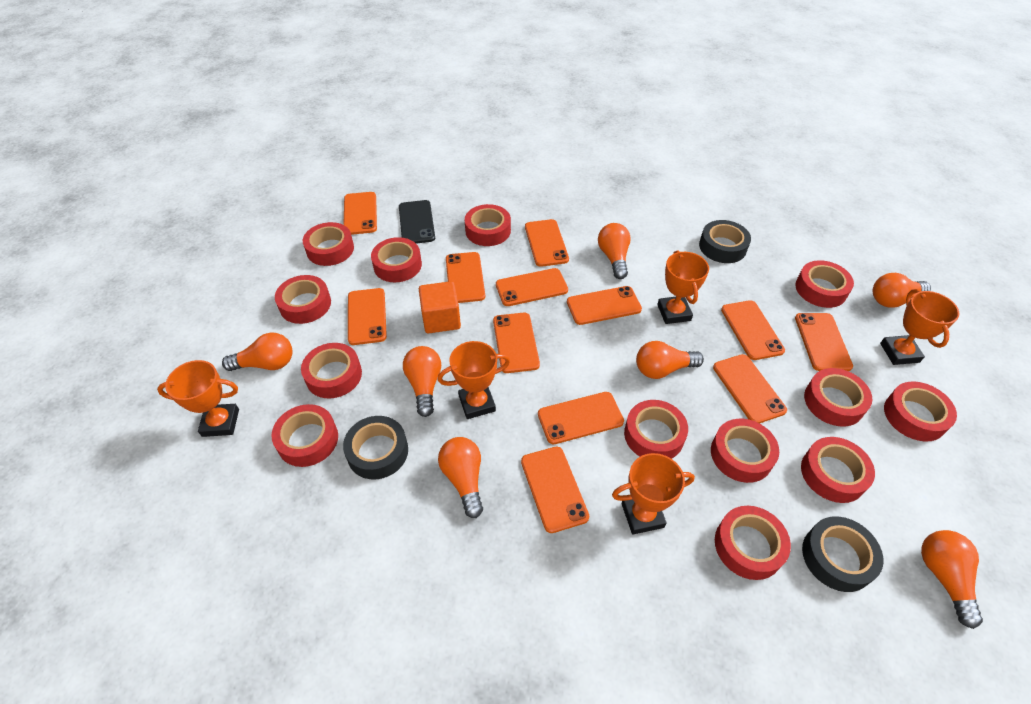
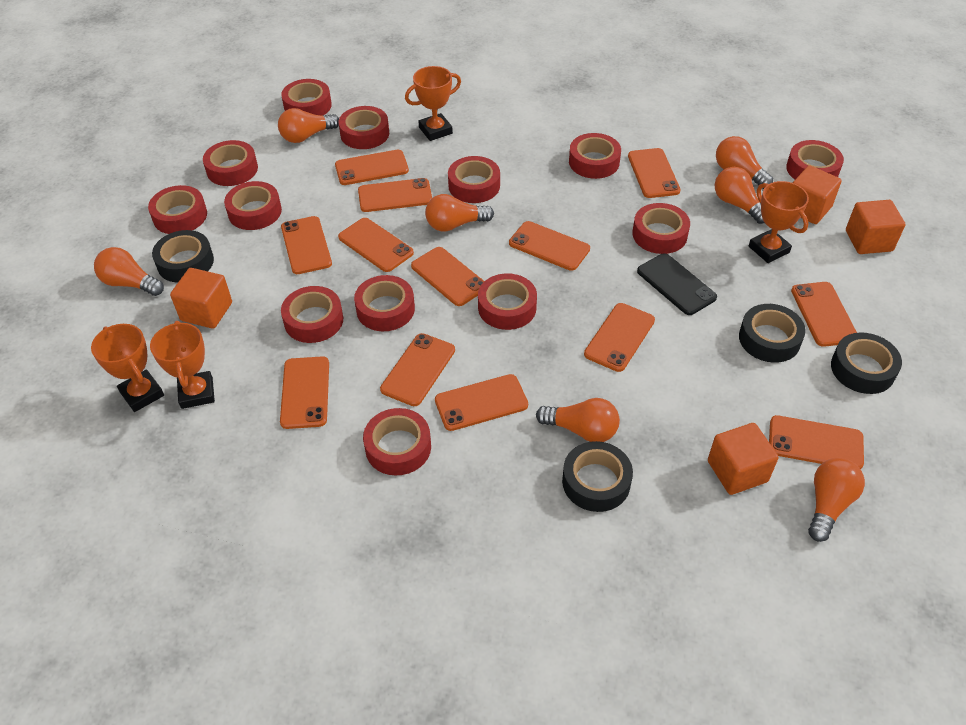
black tape: [343,416,408,479] [699,220,751,263] [802,516,883,592] = 3 -> [152,230,214,283] [562,441,633,512] [739,304,806,363] [831,333,902,394] = 4
orange cube: [419,281,461,334] = 1 -> [170,268,232,329] [708,423,779,495] [793,166,842,224] [846,200,905,254] = 4
orange phone: [343,192,377,235] [348,288,387,345] [446,252,485,303] [493,313,540,373] [496,268,568,306] [521,447,589,533] [525,219,569,267] [538,392,624,444] [567,286,642,325] [713,354,787,423] [721,300,785,360] [795,313,853,371] = 12 -> [280,356,329,429] [281,216,332,274] [335,150,409,185] [338,218,414,272] [358,178,432,212] [380,333,455,406] [411,247,484,306] [435,374,528,431] [509,221,590,271] [584,303,655,372] [628,148,681,198] [769,415,864,469] [791,282,857,347] = 13
orange trophy: [157,360,239,437] [438,341,510,419] [612,453,695,535] [657,250,709,324] [880,289,959,365] = 5 -> [91,324,164,412] [150,321,215,409] [405,66,461,141] [749,181,809,263] = 4

